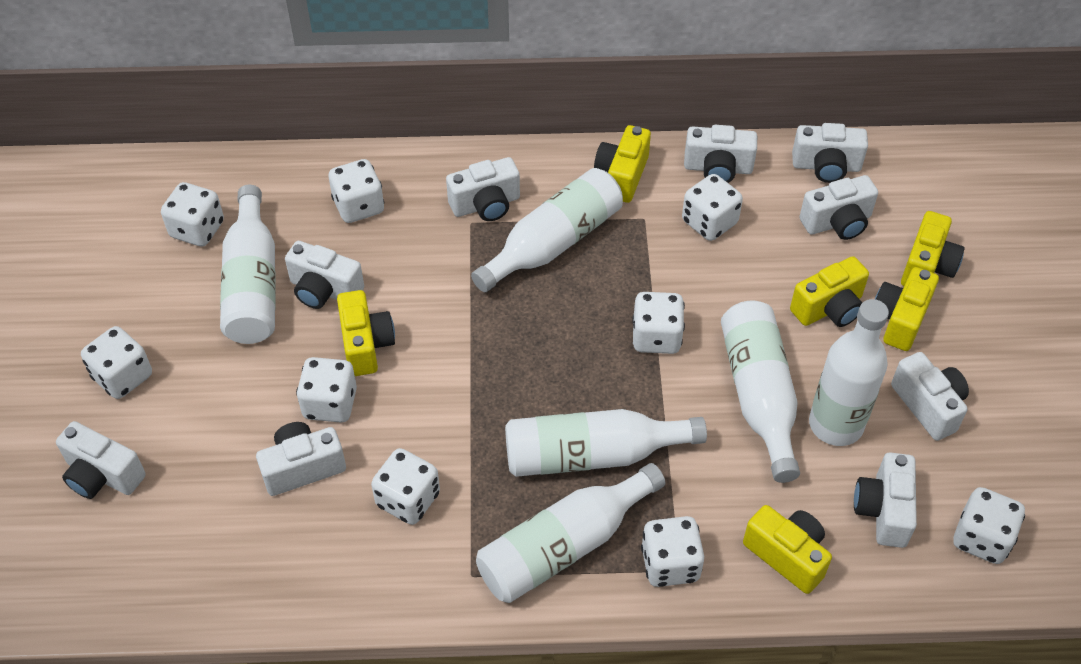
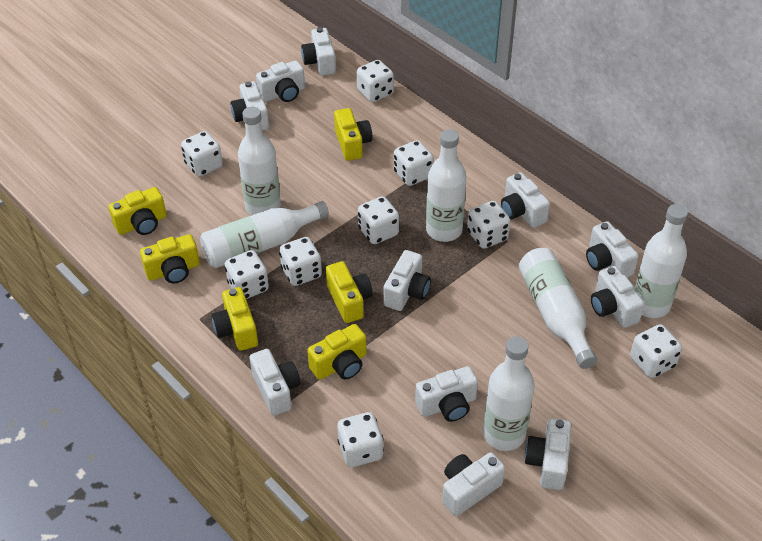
white camera: [56,421,146,499] [256,422,346,496] [285,241,364,309] [446,157,520,221] [684,125,757,183] [792,123,868,183] [799,175,878,240] [854,452,917,548] [891,352,969,441] = 9 -> [230,81,269,131] [249,349,301,416] [256,60,305,102] [301,27,336,76] [383,250,431,311] [415,366,478,422] [442,452,505,516] [501,172,550,228] [525,418,571,490] [586,221,639,277] [591,266,645,328] = 11

